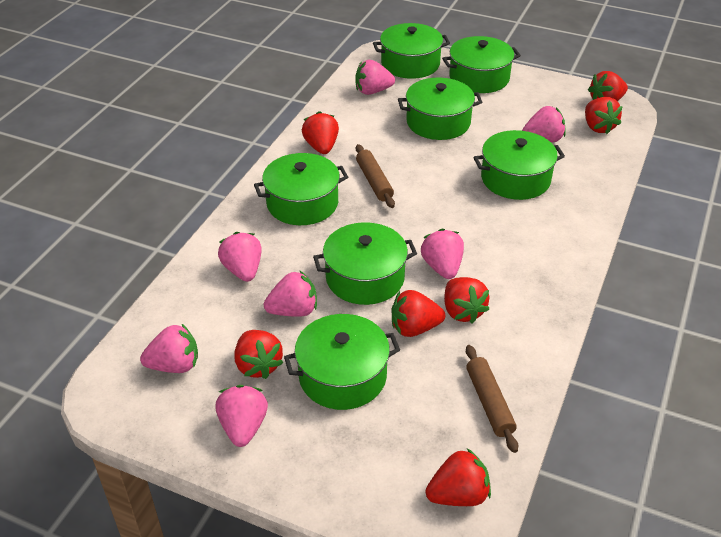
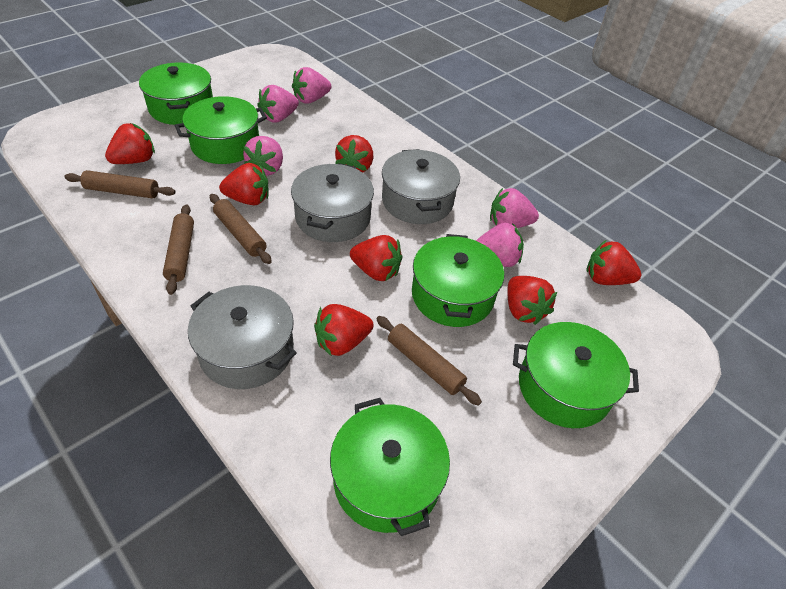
brown rolling pin: [356,144,395,208] [466,345,518,453] = 2 -> [65,170,176,198] [163,204,194,295] [210,194,272,264] [376,316,482,406] = 4
green pot: [254,153,348,225] [284,314,400,410] [313,222,417,305] [373,23,450,79] [398,78,482,140] [442,36,521,93] [473,130,565,200] = 7 -> [139,62,213,125] [175,96,267,164] [330,398,450,537] [412,234,504,327] [513,322,639,428] = 5
grey pot: none = 0 -> [188,285,297,389] [291,163,374,242] [382,149,460,224] = 3
pink strawberry: [140,324,198,373] [215,385,268,447] [218,232,262,282] [264,270,317,317] [355,60,395,95] [421,229,464,279] [522,106,566,143] = 7 -> [243,136,283,176] [257,85,299,122] [292,67,331,104] [476,223,524,267] [490,188,539,228] = 5

